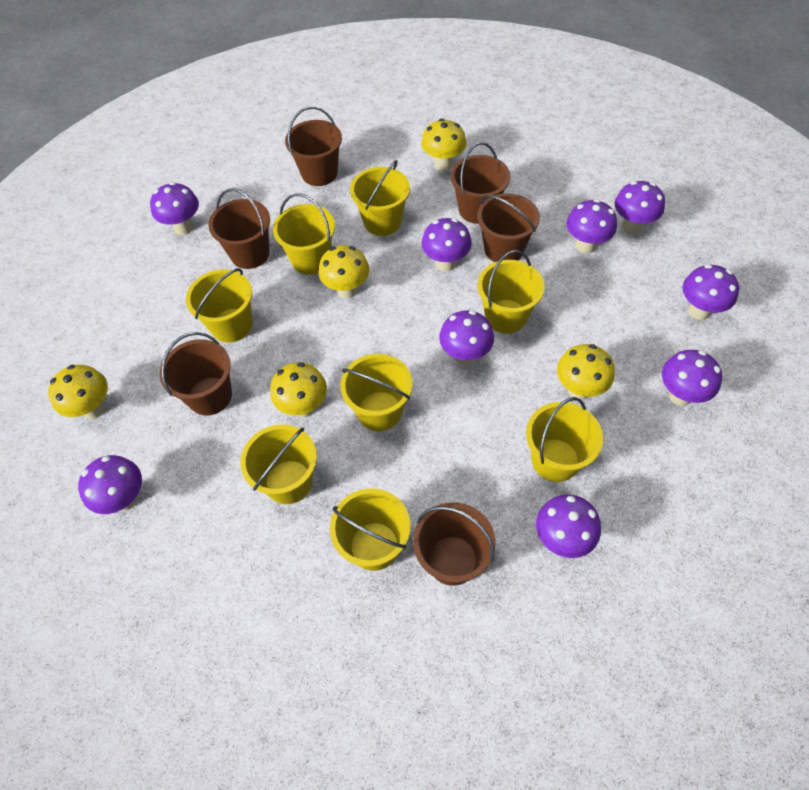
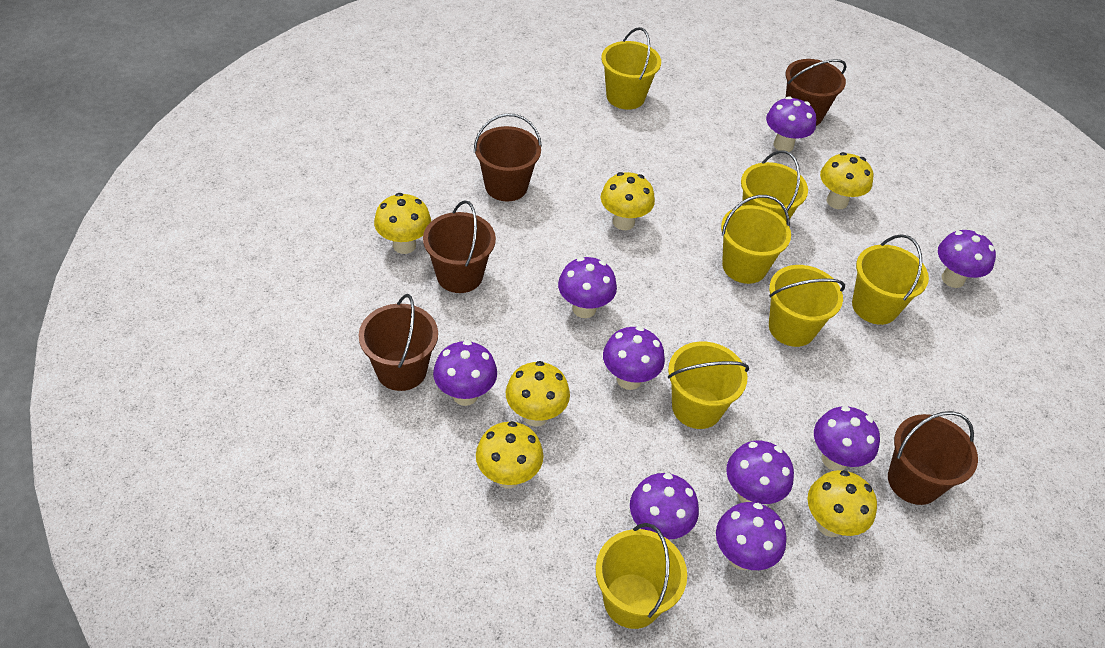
brown bucket: [159,332,232,416] [208,188,270,269] [285,106,342,186] [413,502,495,586] [450,142,511,224] [477,193,540,262] = 6 -> [359,294,438,391] [423,200,496,293] [474,113,542,201] [785,59,847,126] [888,411,978,505] = 5
yellow bucket: [186,268,252,343] [240,424,317,504] [273,194,335,275] [330,488,411,571] [340,354,412,431] [350,160,410,236] [478,250,545,334] [526,397,603,482] = 8 -> [595,523,687,629] [601,27,661,110] [668,342,749,429] [721,195,791,284] [741,150,808,222] [769,265,845,347] [852,234,929,325] = 7
yellow mushroom: [48,365,108,419] [270,362,327,418] [319,245,370,299] [421,119,466,171] [557,344,615,400] = 5 -> [374,193,431,254] [476,421,543,488] [506,361,570,427] [601,172,655,230] [808,470,877,537] [820,152,873,209] = 6

